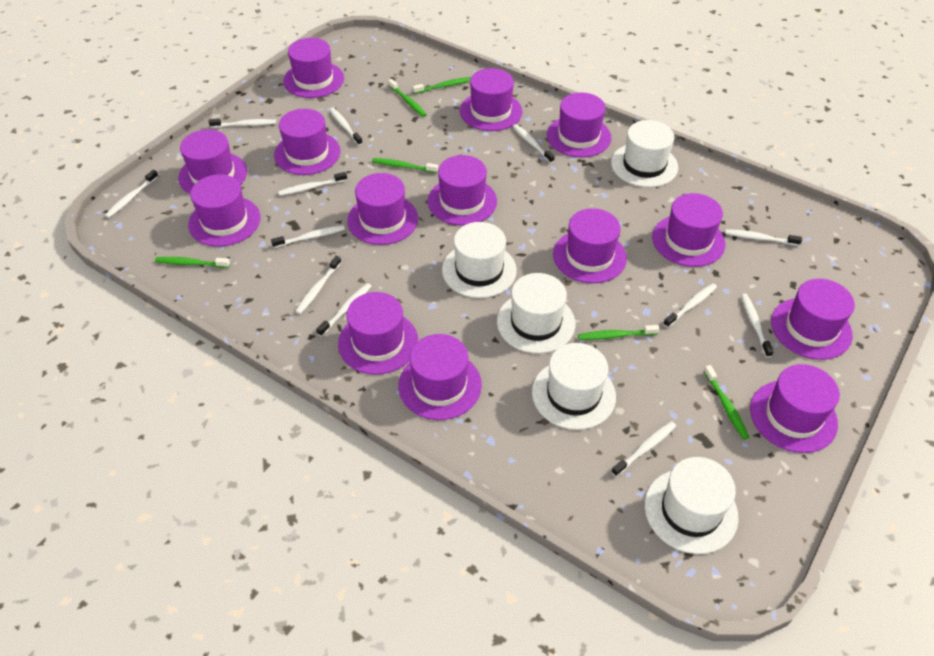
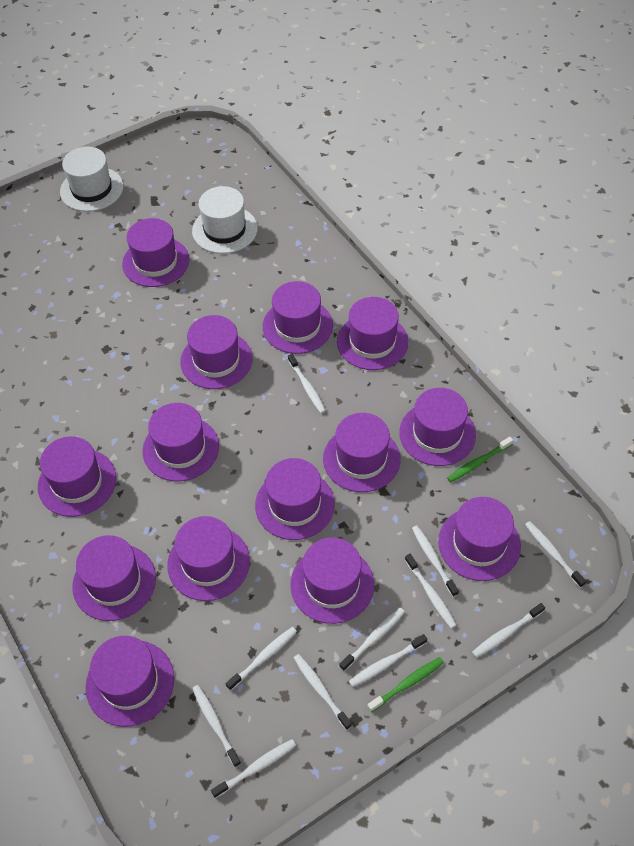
green toothbrush: [155,257,230,268] [372,158,438,173] [388,79,427,117] [413,77,471,94] [578,325,659,340] [704,365,750,440] = 6 -> [367,657,444,712] [447,437,513,482] = 2
white hat: [442,222,517,298] [497,273,575,354] [532,343,616,430] [611,120,678,187] [645,457,738,554] = 5 -> [60,147,123,212] [192,186,258,254] = 2
white toothbrush: [105,170,159,218] [209,119,276,128] [271,225,345,248] [278,172,347,196] [295,256,341,314] [316,283,371,337] [329,108,363,145] [513,124,555,163] [611,421,676,477] [663,283,717,328] [725,229,802,246] [741,294,774,358] = 12 -> [192,685,241,767] [211,739,296,798] [226,627,297,691] [288,354,326,413] [294,654,352,730] [339,607,405,671] [349,634,427,687] [405,554,457,628] [412,525,459,597] [472,603,545,658] [525,521,586,588] = 11

